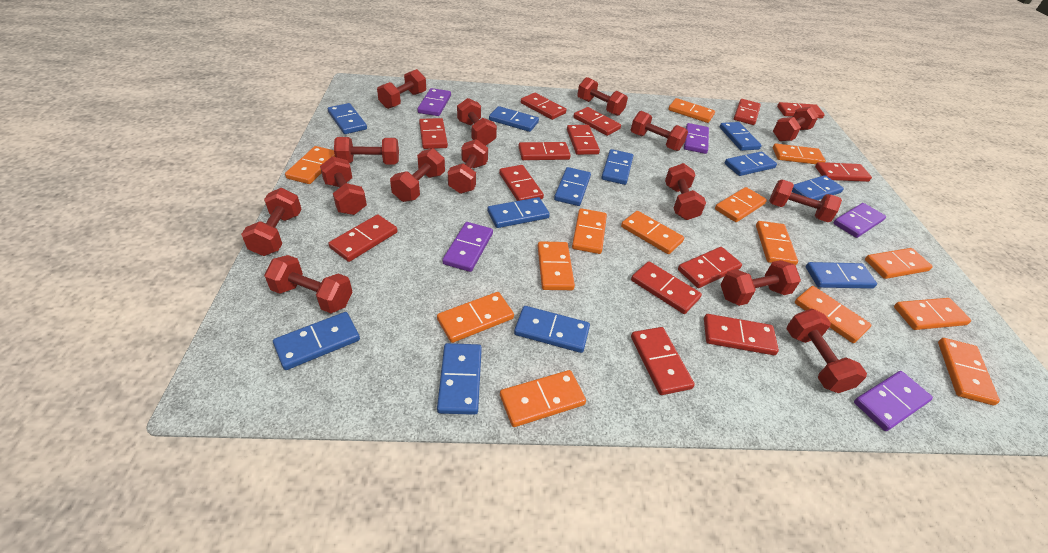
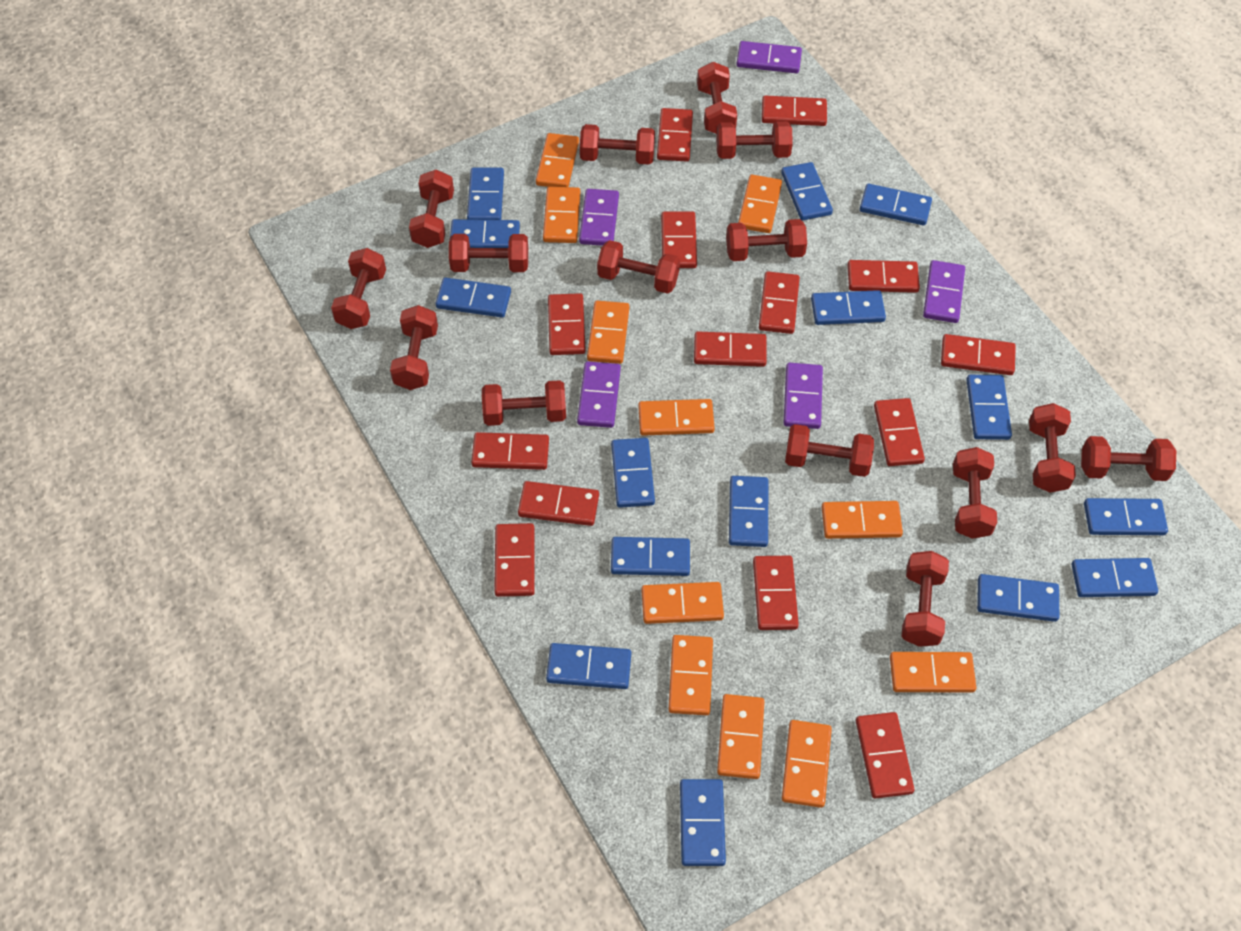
blue domino: [273,312,360,370] [328,103,367,134] [437,343,482,415] [487,197,550,228] [489,106,539,132] [514,306,590,353] [554,167,591,206] [601,149,633,185] [720,122,762,151] [724,152,777,176] [792,175,844,200] [806,262,877,289] = 12 -> [435,278,511,318] [450,219,520,248] [467,168,504,220] [546,643,631,689] [611,438,655,508] [611,537,690,576] [680,779,726,866] [729,476,768,547] [781,162,833,220] [811,290,886,325] [860,184,932,225] [966,375,1012,440] [977,574,1059,622] [1071,558,1158,597] [1084,498,1168,535] = 15
orange domino: [285,146,335,184] [437,292,514,343] [500,370,586,427] [538,241,575,290] [572,208,607,254] [621,211,684,254] [668,98,715,123] [715,187,767,222] [756,221,798,265] [773,144,826,164] [795,286,871,343] [865,248,933,279] [894,298,971,330] [938,338,1000,405] = 14 -> [536,133,579,187] [543,187,580,243] [587,301,629,364] [638,399,715,436] [641,582,724,624] [669,635,713,715] [717,694,765,779] [738,175,782,233] [782,720,832,808] [822,501,903,539] [890,652,976,693] = 11

